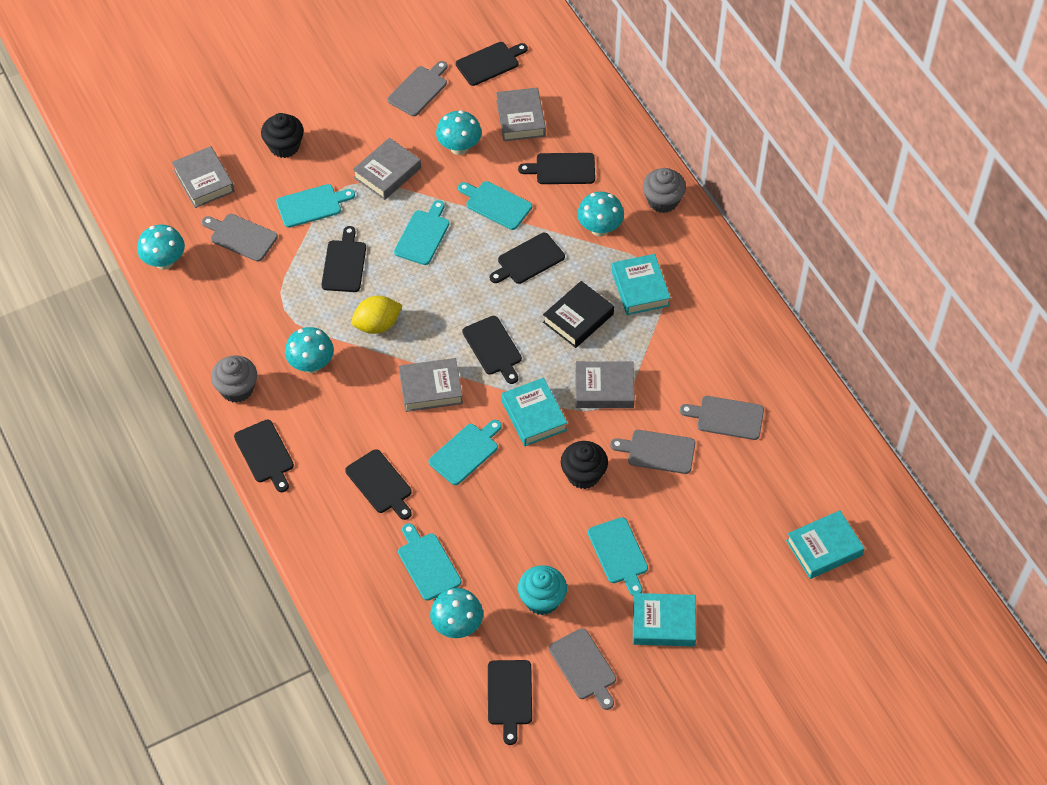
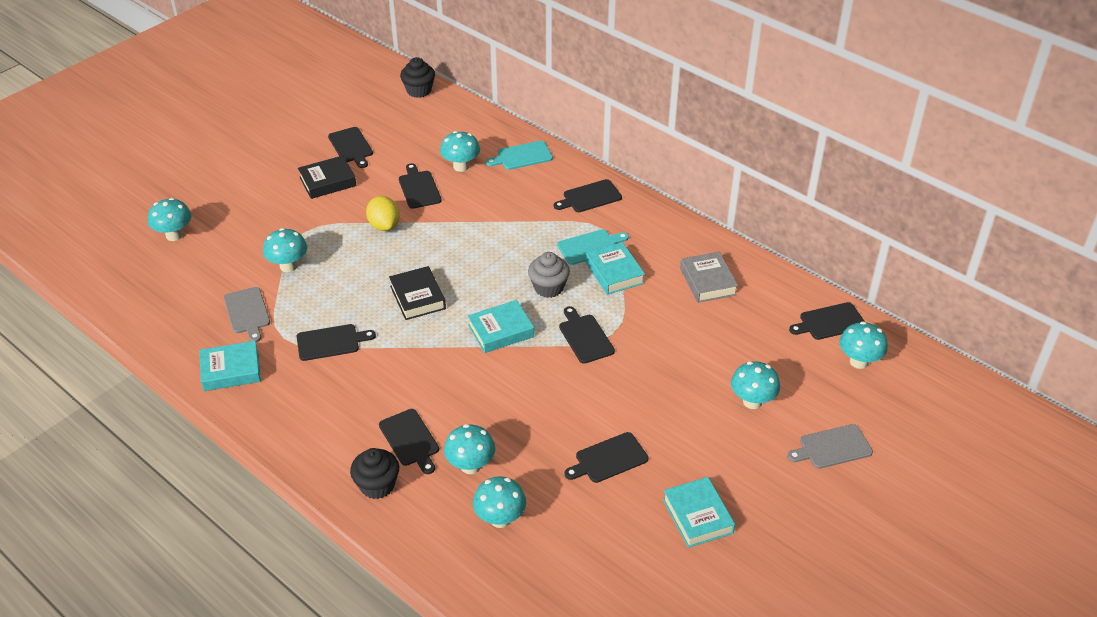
black book: [543,281,614,348] = 1 -> [298,155,357,199] [389,266,446,320] = 2
grey book: [172,146,234,208] [353,138,421,200] [399,358,463,412] [496,88,546,141] [575,361,635,408] = 5 -> [680,252,738,303] = 1
grey cupcake: [211,355,257,403] [643,168,686,213] = 2 -> [528,252,570,298] = 1
grey cutting board: [202,214,278,262] [388,61,447,116] [549,628,616,710] [610,430,695,474] [680,396,764,440] = 5 -> [224,287,270,342] [787,424,873,469] = 2
turquoise cupcake: [518,565,567,615] = 1 -> none = 0
turquoise cutting board: [276,184,355,228] [394,200,449,265] [398,523,461,601] [429,420,502,485] [458,181,532,230] [588,517,648,596] = 6 -> [486,141,553,170] [557,229,629,265] = 2
turquoise mushroom: [137,225,185,270] [285,327,334,373] [430,588,483,638] [436,110,482,155] [577,192,624,237] = 5 -> [148,198,192,241] [263,228,307,272] [440,131,480,172] [444,424,495,474] [473,477,526,528] [731,361,780,409] [839,321,888,369] = 7

